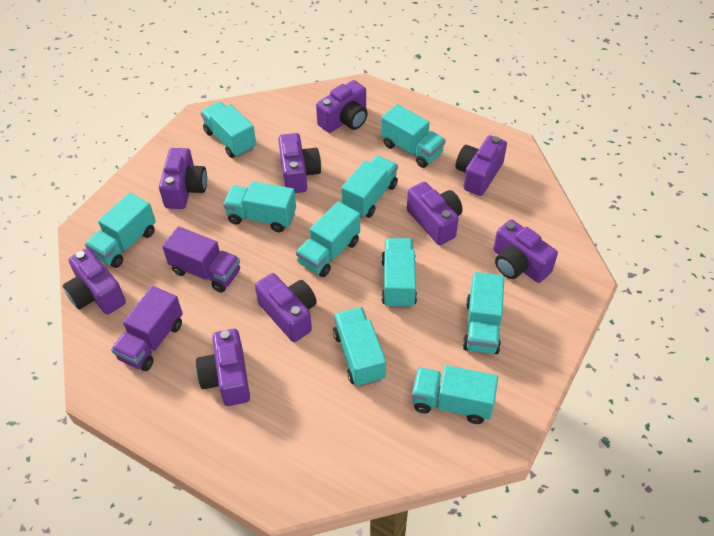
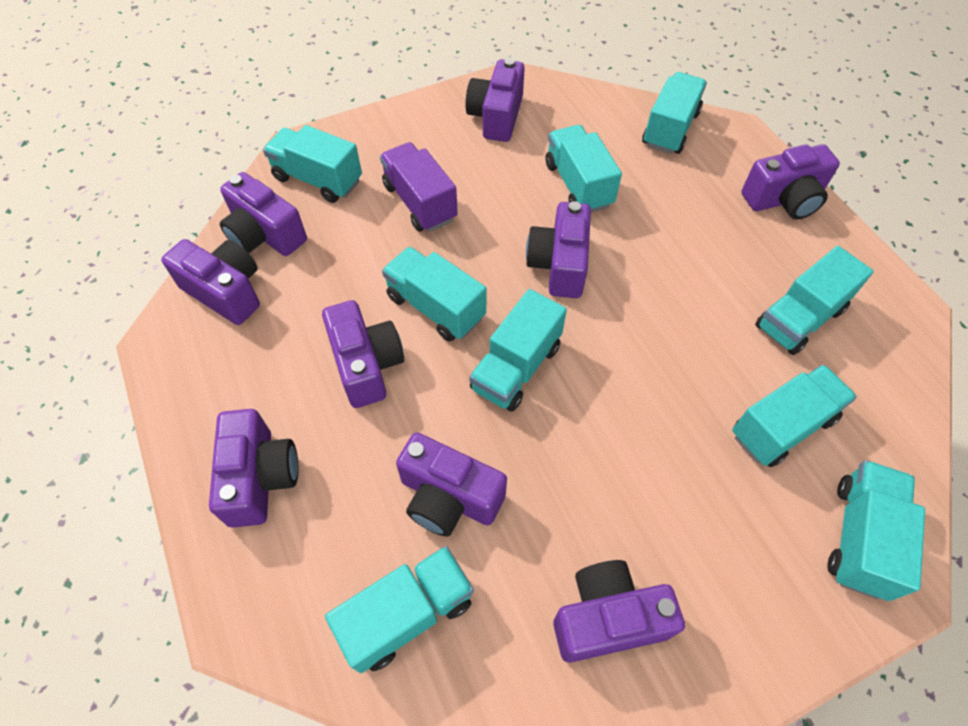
purple truck: [111,286,183,371] [162,226,240,293] = 2 -> [380,142,458,232] = 1
turquoise truck: [85,193,156,268] [201,102,256,158] [223,181,296,232] [296,201,360,277] [333,307,386,387] [341,156,398,218] [381,104,445,168] [381,238,417,308] [412,365,498,424] [463,272,504,354] = 10 -> [263,125,362,203] [325,546,474,673] [382,247,486,342] [469,289,567,412] [546,125,622,213] [642,72,707,154] [732,365,857,467] [755,246,874,355] [828,460,925,601] = 9

